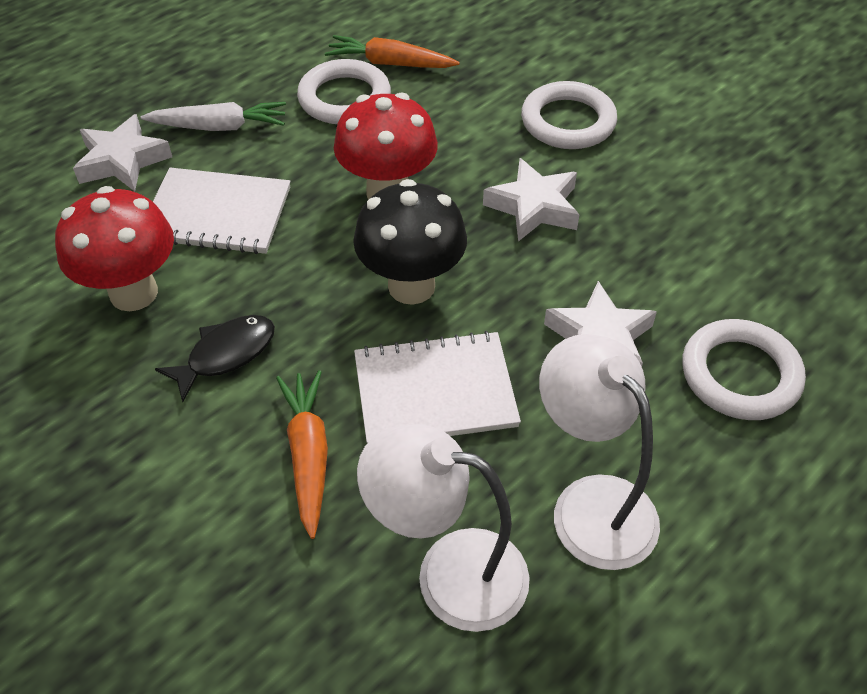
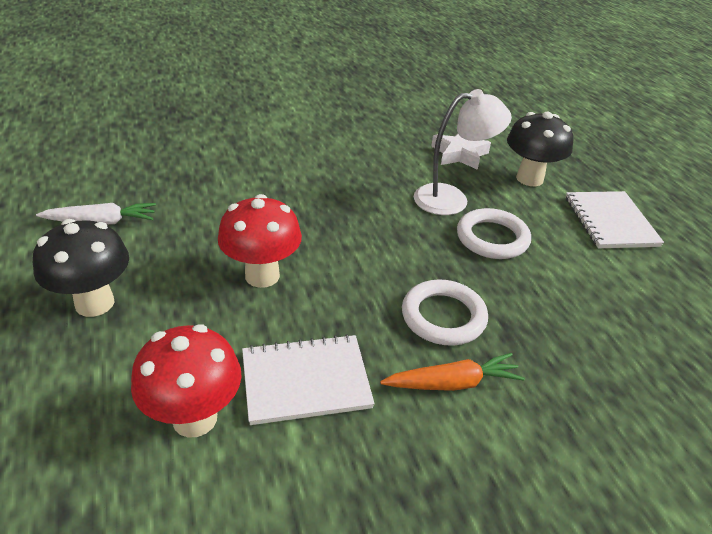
black fish: [155,315,275,402] = 1 -> none = 0
black mushroom: [353,179,467,305] = 1 -> [33,219,129,317] [507,112,573,186] = 2
orange carrot: [276,370,328,539] [325,35,460,68] = 2 -> [380,353,525,391] = 1
white lamp: [357,424,530,632] [539,334,660,570] = 2 -> [414,89,512,215] = 1
white ring: [297,59,391,124] [521,81,617,149] [682,319,806,420] = 3 -> [402,279,488,346] [457,208,531,259] = 2
white star: [73,114,172,191] [483,158,580,241] [544,281,657,367] = 3 -> [431,134,491,170] = 1

